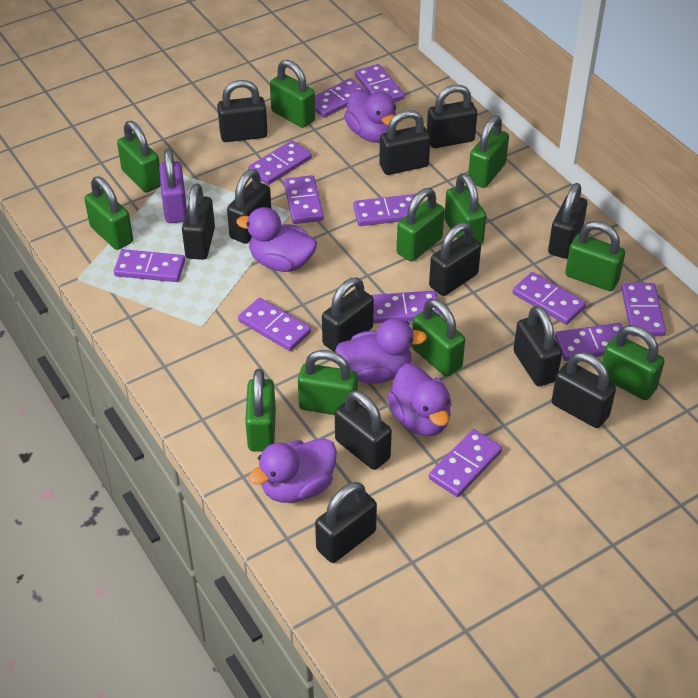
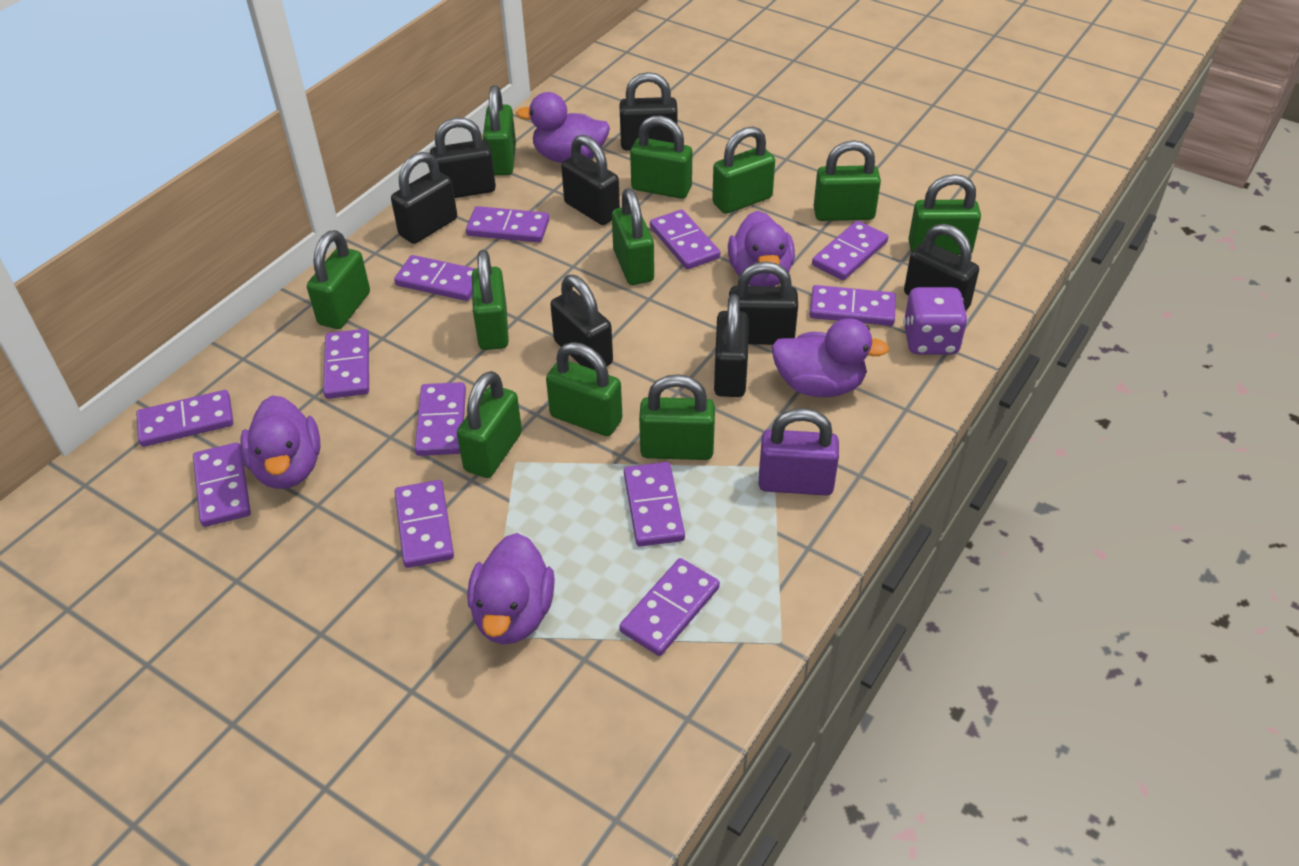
black padlock: [182,184,215,260] [217,80,268,142] [227,169,271,244] [315,482,377,563] [322,277,374,352] [335,390,392,470] [379,110,430,175] [427,85,477,148] [429,222,481,296] [513,306,562,386] [548,183,587,259] [551,352,616,428] = 12 -> [391,152,457,244] [430,118,496,198] [550,275,613,370] [561,135,620,225] [619,72,678,151] [714,294,749,397] [729,261,798,345] [904,224,979,311] = 8
purple dice: none = 0 -> [903,287,968,354] = 1

